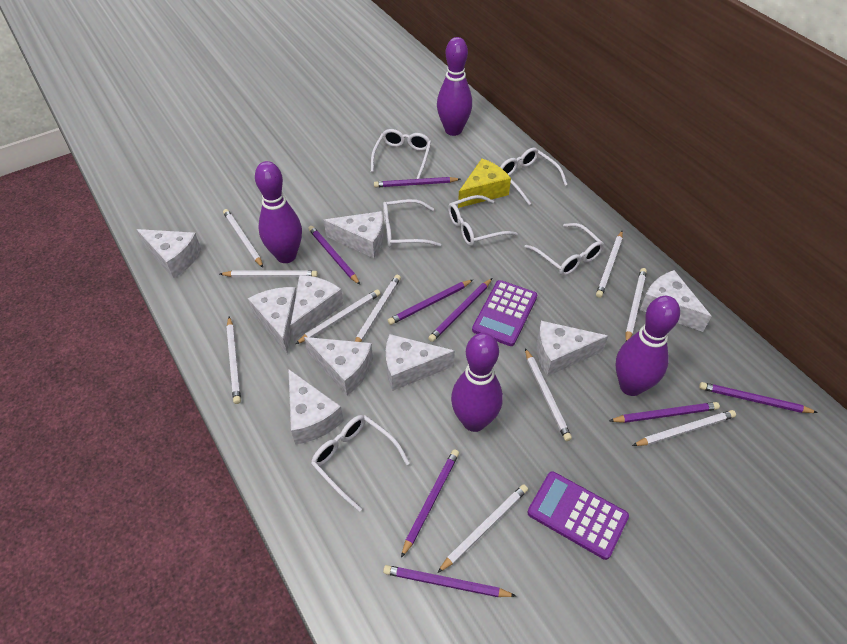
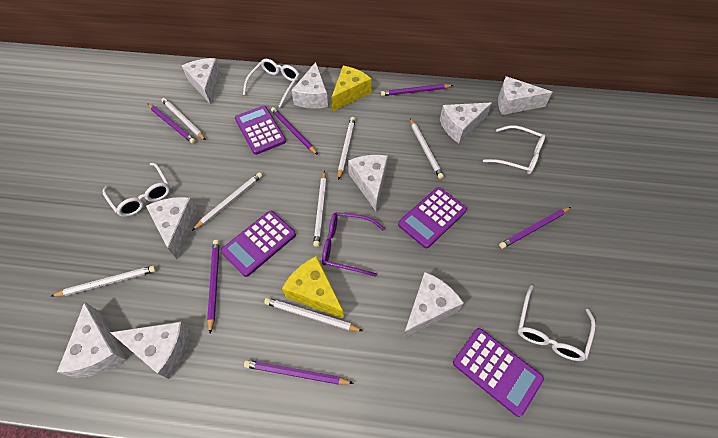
purple bowling pin: [255,161,302,263] [437,37,472,136] [451,333,503,432] [616,296,680,396] = 4 -> none = 0
purple calculator: [472,280,537,346] [527,471,629,560] = 2 -> [221,211,296,277] [235,106,286,155] [398,187,467,249] [453,328,544,417] = 4
purple glasses: none = 0 -> [322,212,385,277] = 1
purple pencil: [308,226,360,285] [374,177,460,188] [383,565,516,597] [388,280,473,325] [401,449,459,558] [428,278,492,342] [609,402,720,423] [699,382,818,413] = 8 -> [148,104,196,144] [207,240,220,334] [244,360,354,385] [271,107,318,155] [381,84,453,96] [499,207,571,249] = 6
white glasses: [311,415,410,512] [371,129,431,179] [383,199,441,247] [448,195,518,246] [500,148,567,205] [525,223,604,276] = 6 -> [102,163,170,217] [243,59,300,108] [483,125,545,175] [518,285,596,361] = 4
white pencil: [220,271,318,277] [223,209,263,267] [226,317,241,404] [295,289,381,344] [355,275,401,342] [437,484,528,573] [525,348,572,441] [596,231,623,298] [625,268,647,341] [632,410,736,446] = 10 -> [50,266,156,297] [162,98,206,140] [192,172,262,231] [264,298,363,331] [313,171,326,247] [338,117,355,180] [410,119,444,179] = 7
yellow cheese: [458,159,511,208] = 1 -> [282,256,344,319] [331,66,372,112] = 2

